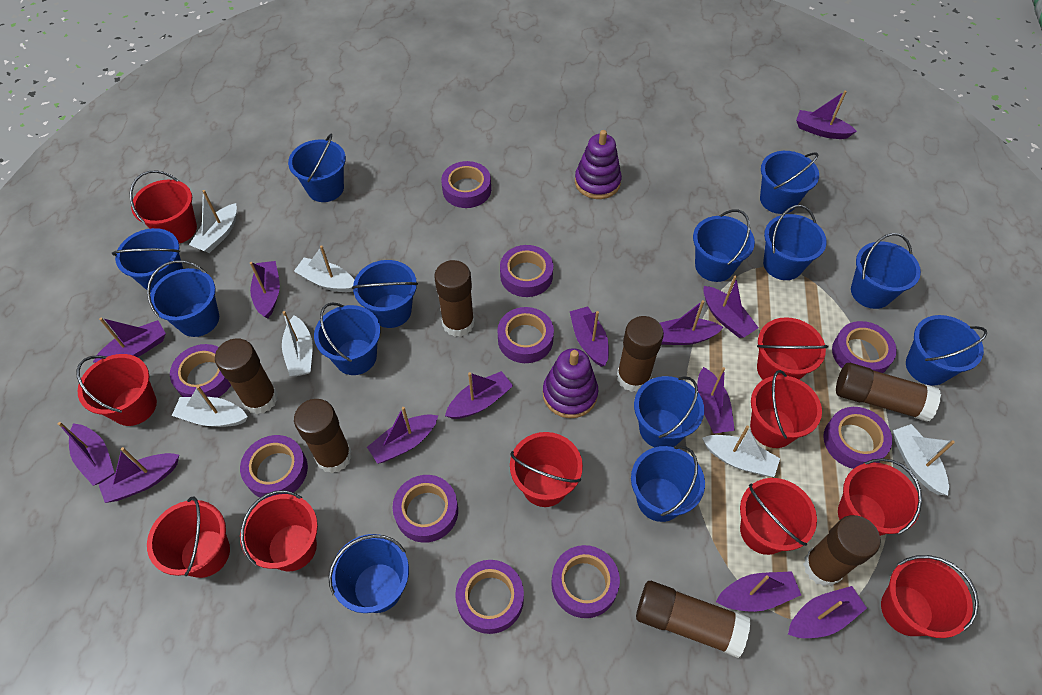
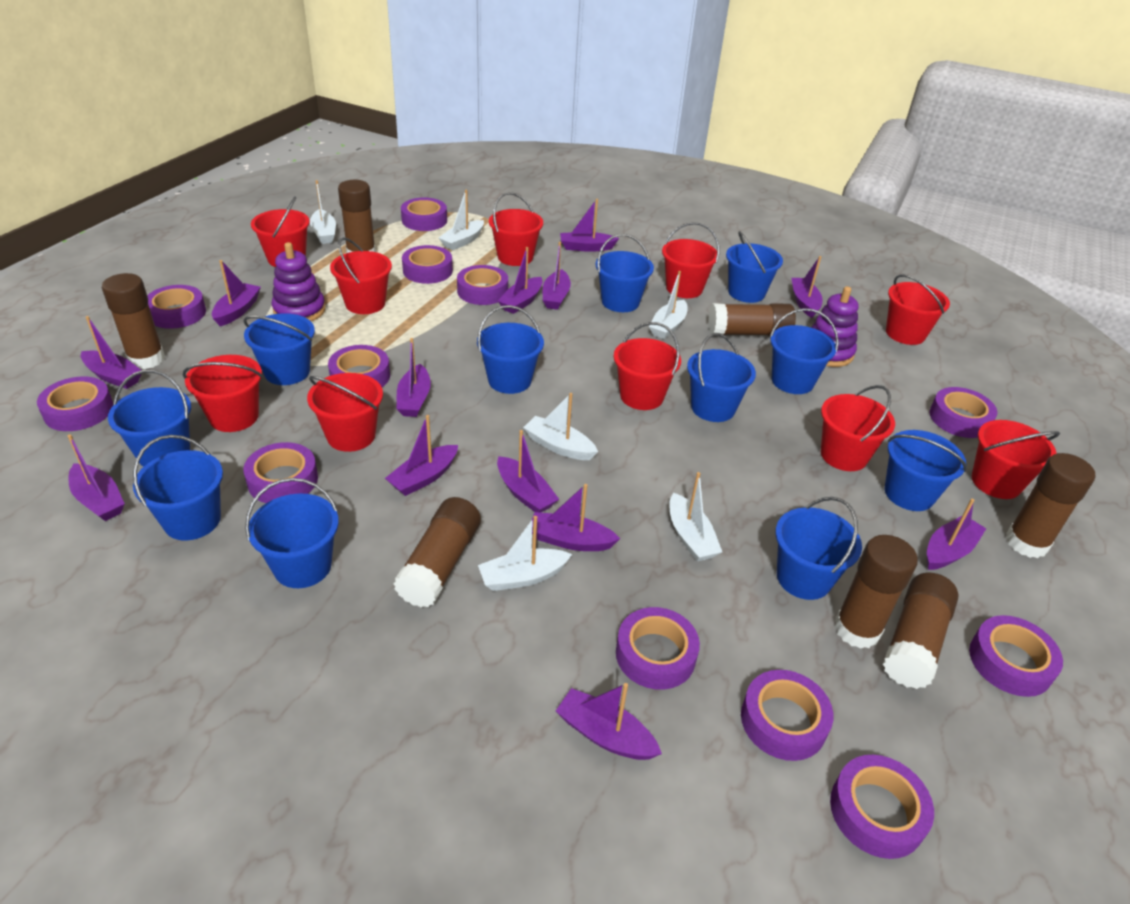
blue bucket: [112,228,183,293] [147,260,219,337] [288,134,346,202] [314,302,380,375] [329,534,409,613] [352,260,418,328] [631,445,705,522] [634,376,704,447] [693,209,755,282] [760,151,819,214] [763,205,827,280] [851,233,921,309] [906,315,987,386] = 13 -> [108,370,191,467] [133,435,223,541] [243,313,315,385] [245,478,339,588] [477,305,544,394] [596,234,654,312] [687,333,756,422] [726,231,783,303] [770,308,839,394] [775,497,862,600] [885,430,967,511] = 11
purple tape: [170,344,231,398] [240,435,308,499] [393,475,458,543] [441,161,491,208] [455,560,524,634] [497,307,554,363] [500,245,553,297] [551,545,620,618] [823,407,892,469] [832,321,897,373] = 10 -> [37,376,113,431] [147,285,206,329] [243,442,318,503] [328,345,390,387] [401,198,447,231] [402,245,453,284] [457,265,508,305] [616,607,700,690] [741,670,833,761] [830,755,934,859] [930,387,997,438] [969,615,1063,697] = 12

